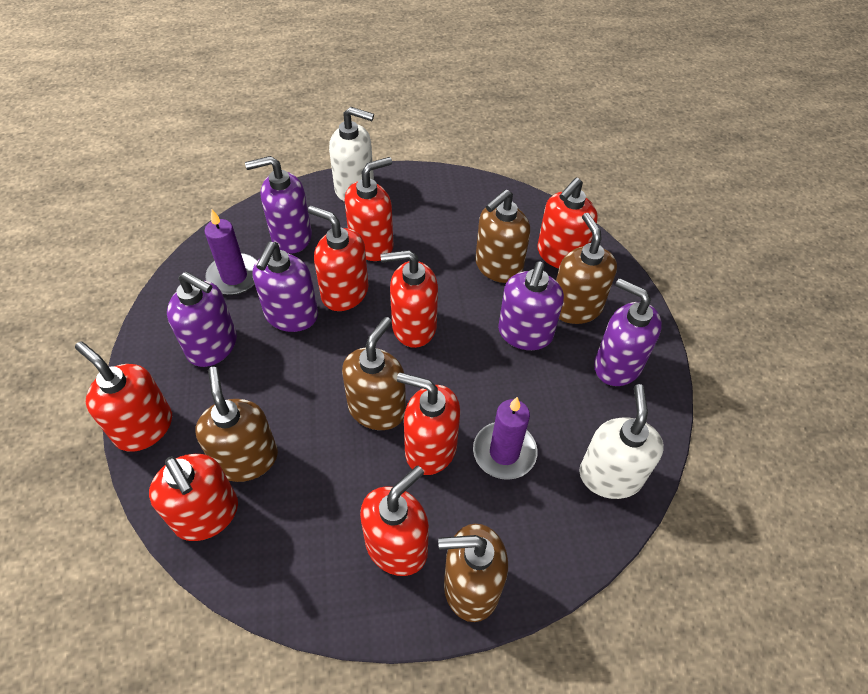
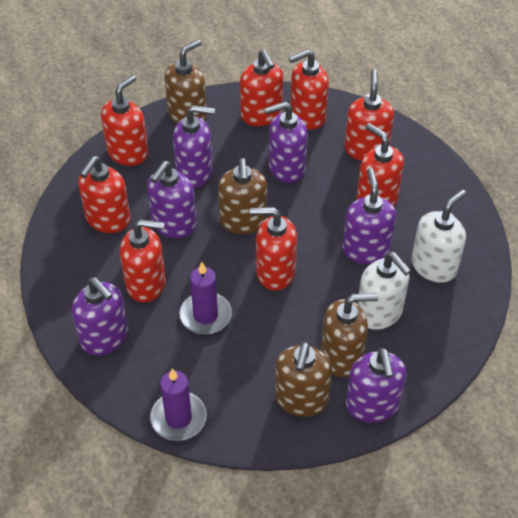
brown soap dispenser: [195,367,278,482] [342,317,406,430] [438,524,508,622] [475,189,530,283] [556,213,617,324] = 5 -> [164,39,207,124] [218,158,267,234] [275,342,332,417] [321,293,378,377] = 4
purple soap dispenser: [167,272,237,367] [245,156,312,254] [253,242,318,332] [498,261,564,350] [594,278,662,386] = 5 -> [72,277,128,355] [147,161,197,238] [173,105,215,187] [264,102,308,183] [343,168,396,264] [346,348,407,423] = 6

